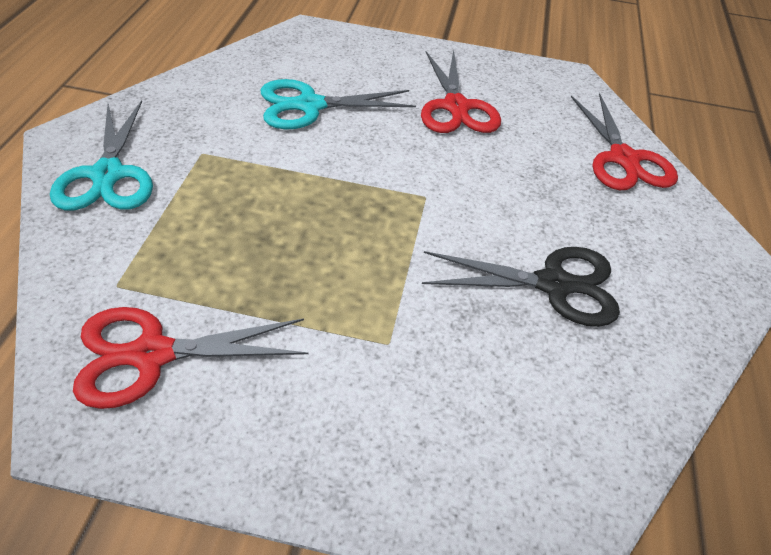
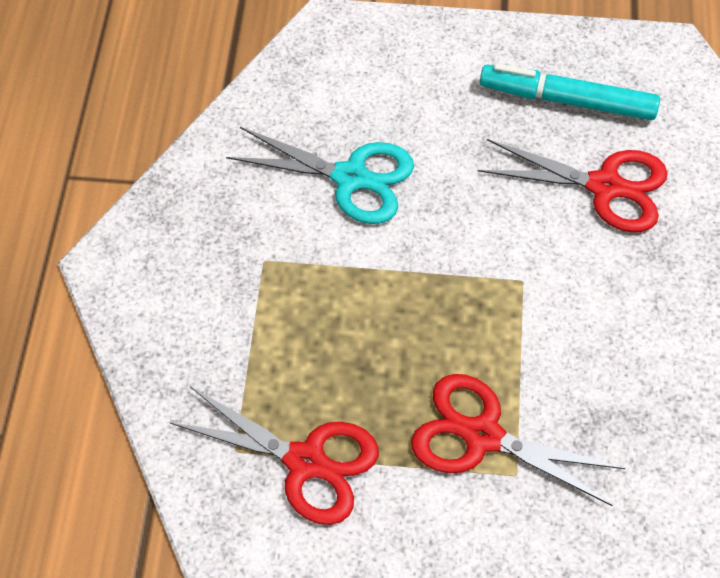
black scissors: [422,247,620,327] = 1 -> none = 0
turquoise marker: none = 0 -> [480,63,660,120] = 1
turquoise scissors: [50,100,153,211] [260,79,416,129] = 2 -> [226,127,414,224] = 1

